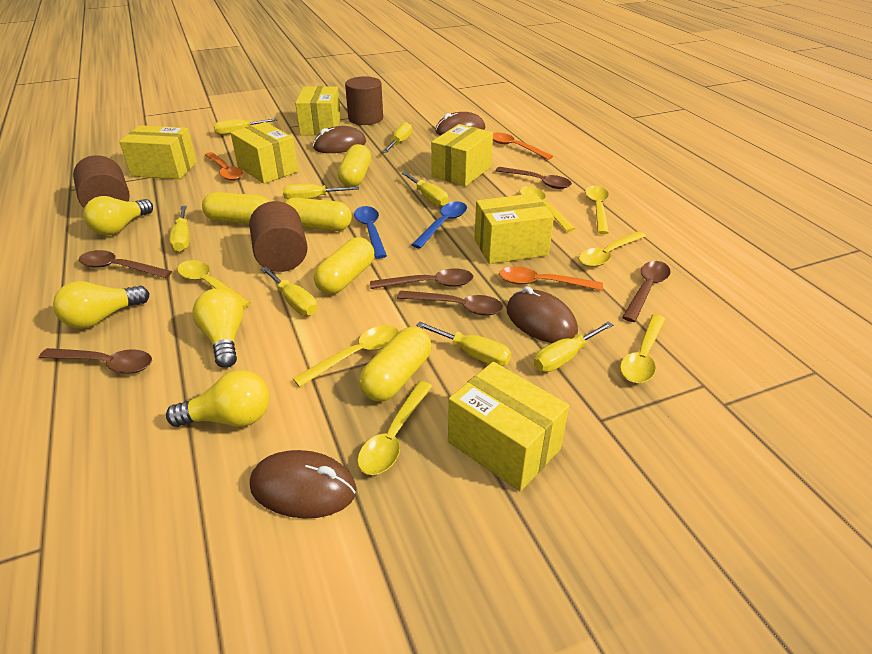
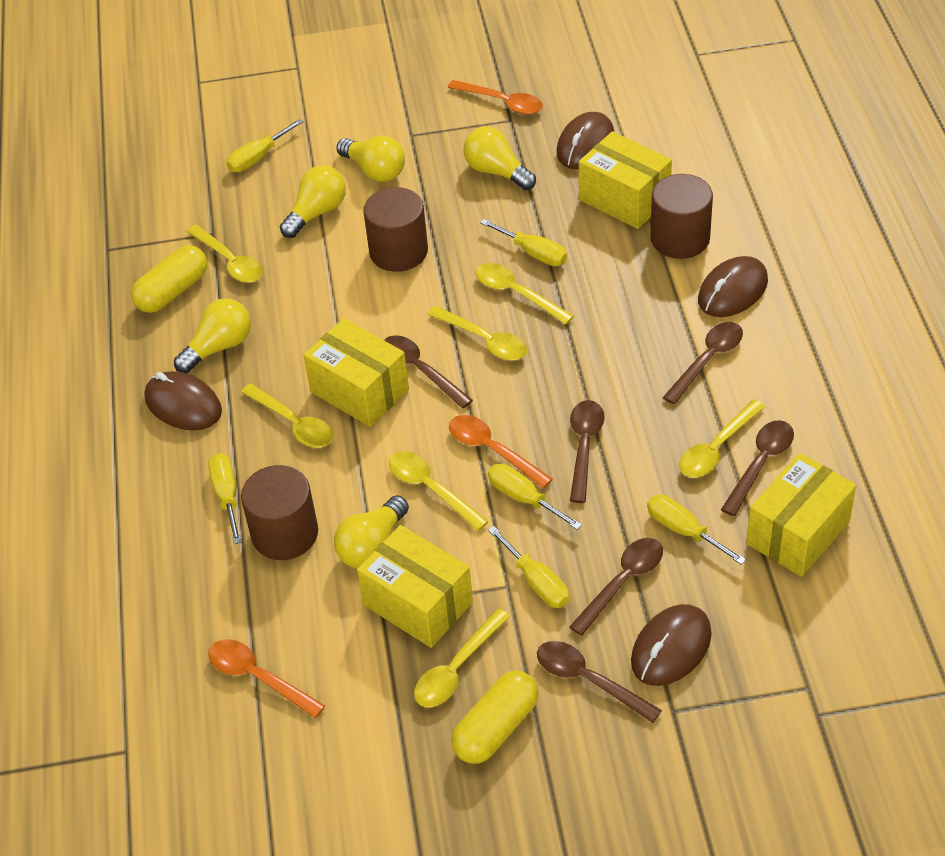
blue spoon: [354,206,387,259] [412,202,467,249] = 2 -> none = 0
yellow box: [119,125,197,179] [230,122,298,184] [295,86,341,135] [431,124,493,186] [448,362,569,491] [474,193,554,264] = 6 -> [304,318,409,427] [357,525,473,648] [579,131,672,229] [746,453,856,577] = 4
yellow capsule: [202,192,270,224] [284,198,352,231] [314,237,375,294] [338,144,371,187] [359,327,431,402] = 5 -> [131,245,207,313] [451,671,539,764] = 2
yellow light bulb: [53,281,150,329] [83,196,153,236] [166,370,269,427] [192,288,244,368] = 4 -> [174,298,251,373] [280,165,346,238] [334,495,409,569] [336,136,405,182] [464,127,536,190] = 5
yellow screwdriver: [169,206,190,252] [214,119,277,135] [261,267,317,316] [283,184,359,200] [383,122,412,153] [402,172,448,207] [416,321,511,366] [534,322,613,372] = 8 -> [208,453,241,544] [226,119,303,172] [480,219,567,266] [488,464,582,530] [488,526,570,608] [647,494,746,565] = 6

